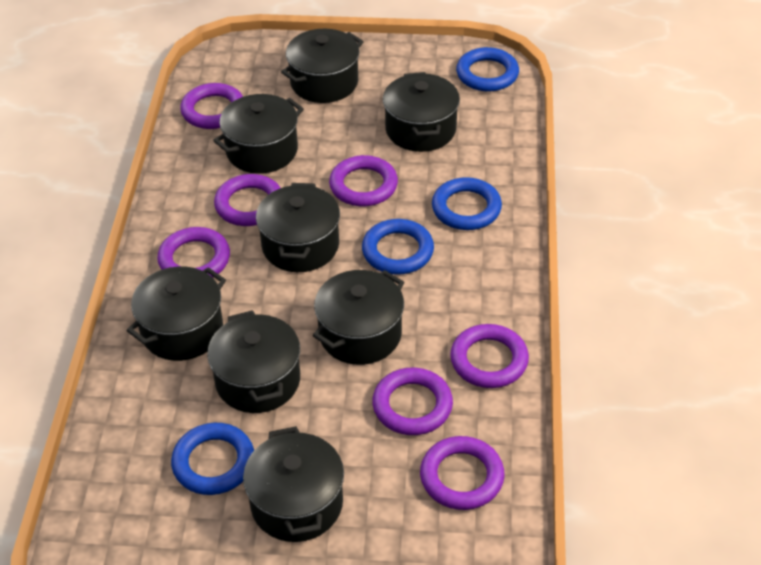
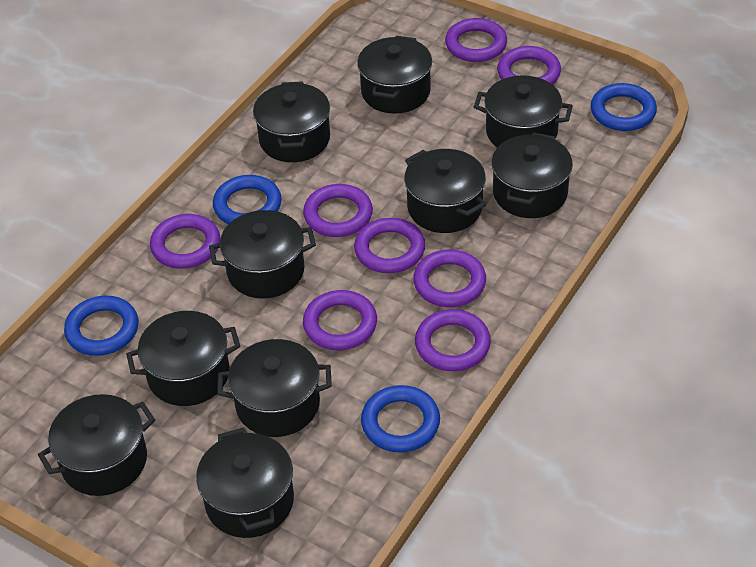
black pot: [127,266,226,361] [207,310,300,413] [213,94,304,174] [243,426,344,542] [256,183,340,272] [281,29,364,103] [313,270,404,365] [383,72,460,152] = 8 -> [38,394,155,496] [126,311,240,406] [196,427,294,538] [209,210,316,298] [217,339,332,437] [253,81,330,162] [357,36,432,114] [404,149,486,233] [474,75,573,147] [491,132,573,218] = 10
purple ring: [157,227,230,278] [180,83,243,129] [214,174,280,226] [329,155,398,206] [372,368,453,435] [420,436,505,510] [450,324,529,388] = 7 -> [150,214,220,269] [303,184,373,237] [303,290,377,350] [354,218,425,273] [413,250,486,307] [415,309,491,371] [445,18,507,62] [497,46,561,85] = 8

